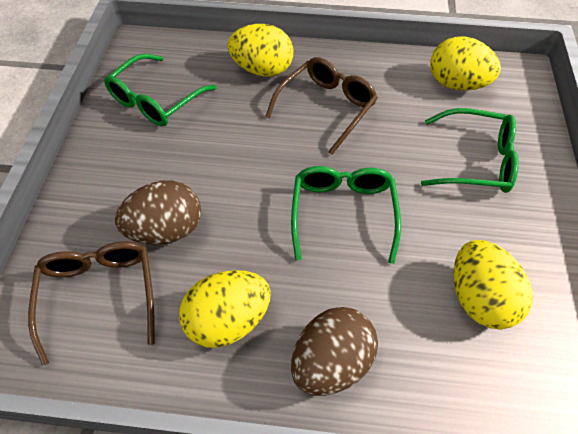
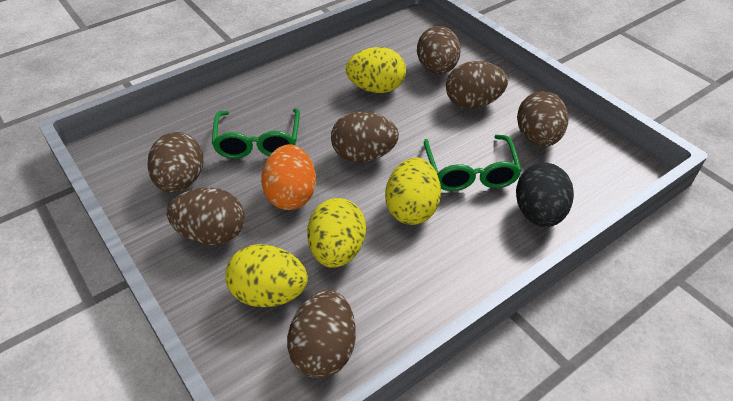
black egg: none = 0 -> [516,163,574,227] = 1
brown egg: [115,181,201,245] [291,307,378,396] = 2 -> [147,132,204,193] [167,187,245,245] [287,290,356,378] [331,111,399,162] [417,26,461,74] [446,61,508,109] [517,91,568,147] = 7
brown glasses: [28,241,155,366] [265,57,378,155] = 2 -> none = 0
green glasses: [104,54,217,127] [291,166,401,264] [421,108,519,193] = 3 -> [212,108,300,159] [424,135,522,191] = 2
orange egg: none = 0 -> [261,144,316,210] = 1

